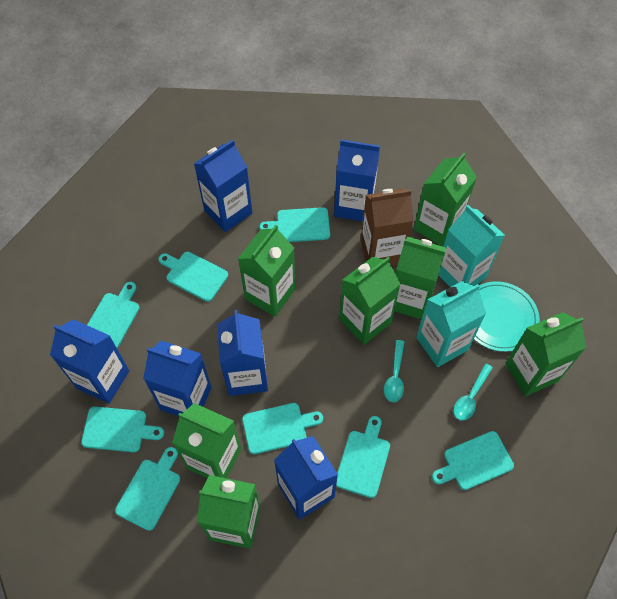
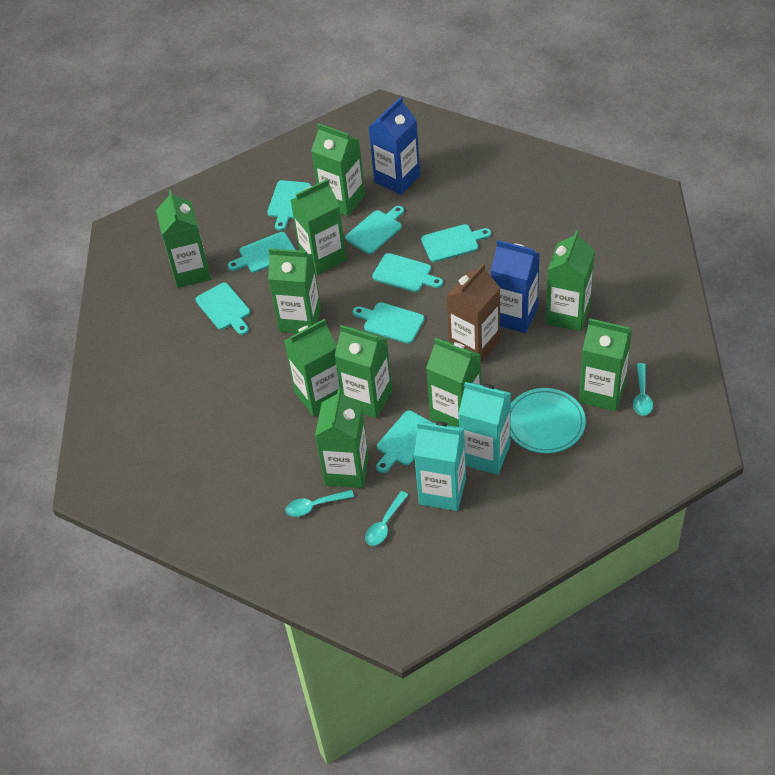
blue carton: [50,319,129,404] [143,340,212,416] [194,140,252,232] [217,310,268,396] [274,436,338,520] [334,139,380,221] = 6 -> [369,97,420,195] [491,240,540,333] = 2
green carton: [172,403,241,478] [197,475,261,549] [238,224,295,317] [339,257,400,345] [394,236,446,320] [414,153,477,246] [505,312,587,396] = 7 -> [156,190,211,288] [268,248,321,333] [284,319,340,417] [290,179,347,275] [311,123,365,216] [315,389,369,488] [334,325,392,418] [426,338,481,427] [546,230,595,332] [579,318,632,411] = 10
turquoise spoon: [384,340,404,402] [453,363,493,421] = 2 -> [286,490,354,517] [365,491,408,546] [633,363,653,416] = 3

